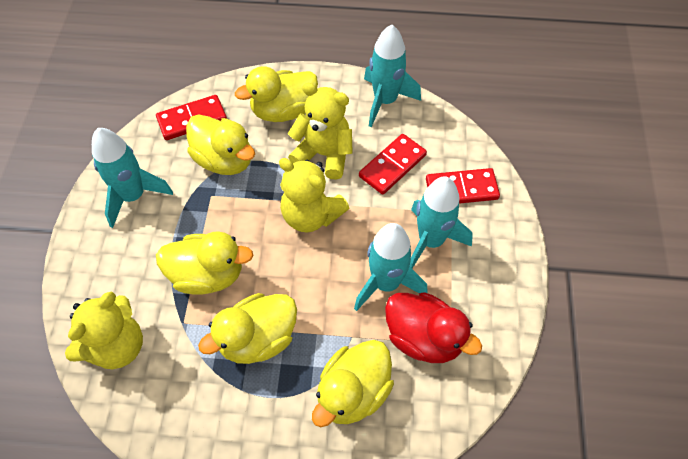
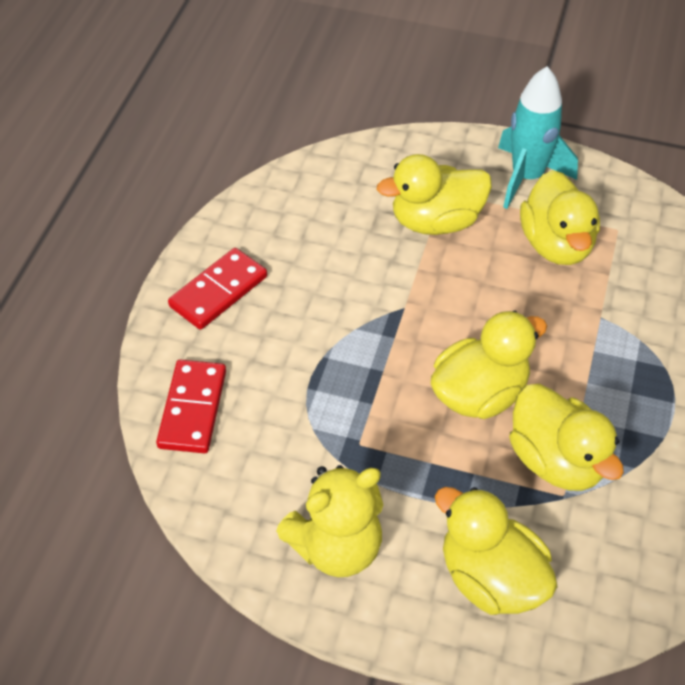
red domino: [156,95,227,140] [359,134,427,195] [426,168,500,204] = 3 -> [156,360,226,453] [168,248,267,330] = 2
red duck: [385,292,482,363] = 1 -> none = 0
turquoise rocket: [92,128,173,228] [354,223,428,311] [364,25,421,127] [410,176,473,269] = 4 -> [498,67,578,209] = 1
yellow teddy bear: [65,291,143,369] [279,158,349,233] [288,83,353,180] = 3 -> [276,465,383,577] = 1

